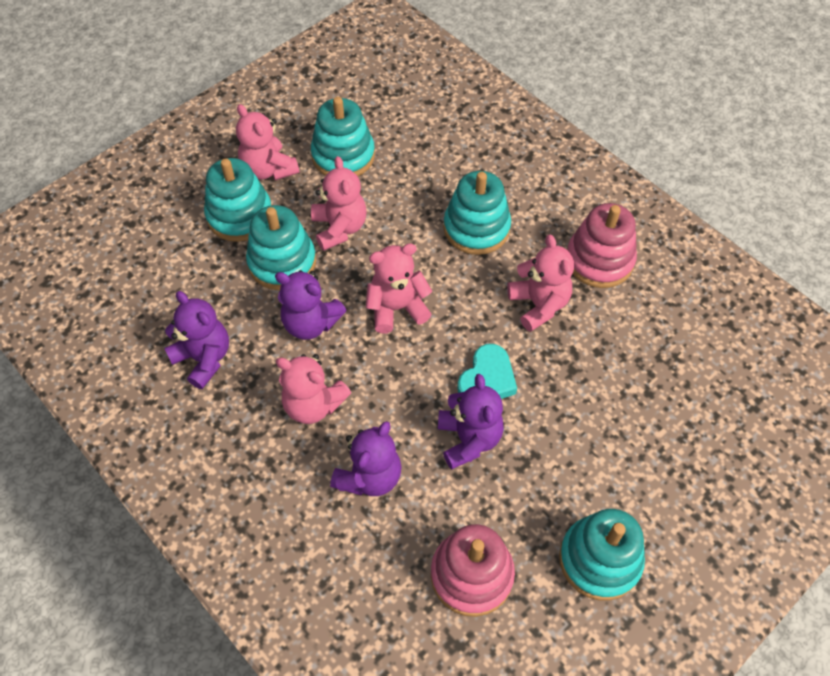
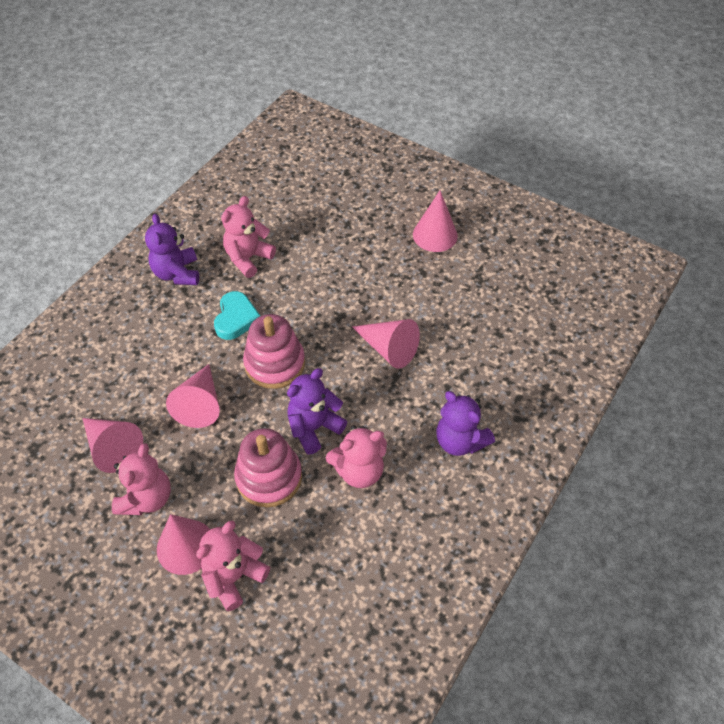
pink cone: none = 0 -> [83,418,143,473] [157,514,210,575] [166,364,220,428] [352,319,420,369] [413,191,458,252] = 5
pink teddy bear: [236,104,300,180] [276,354,351,424] [311,156,367,251] [366,243,432,333] [507,235,574,332] = 5 -> [112,443,171,515] [196,521,270,612] [221,196,276,278] [326,425,387,488] = 4
purple teddy bear: [164,291,229,389] [275,270,347,340] [330,421,402,496] [438,374,504,470] = 4 -> [145,213,199,285] [287,368,347,454] [436,391,495,456] = 3
turquoise stacking toy: [204,158,272,242] [246,205,316,290] [311,97,375,176] [443,171,511,255] [559,509,645,601] = 5 -> none = 0

